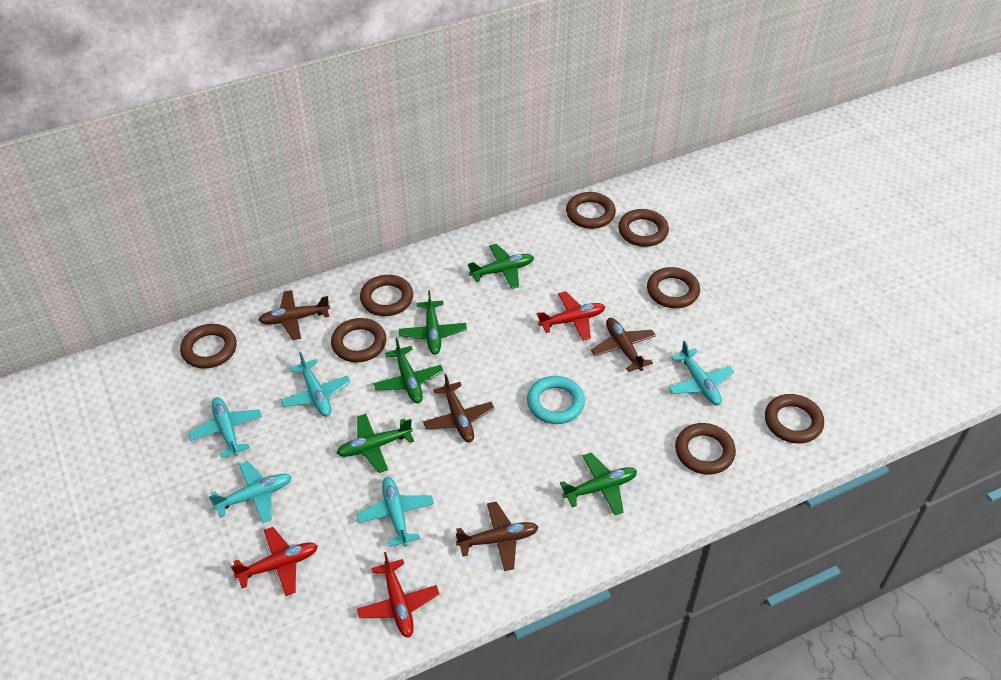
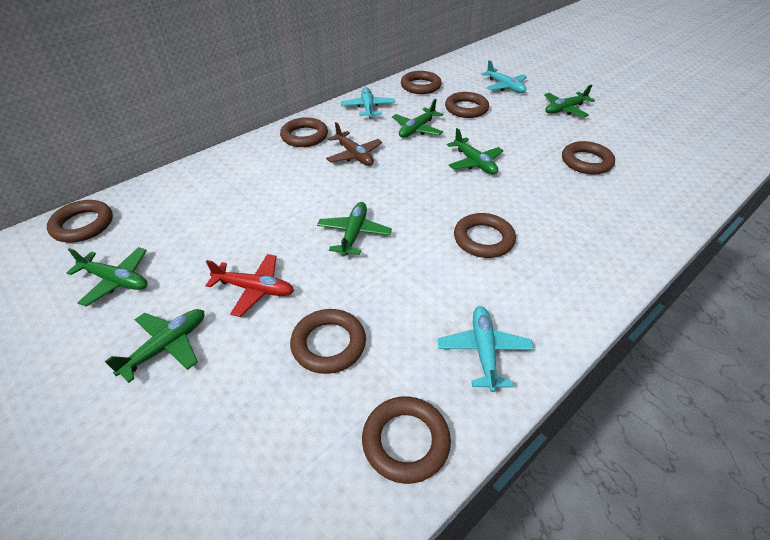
brown plane: [259,290,330,340] [423,374,495,442] [456,502,539,571] [591,318,656,372] = 4 -> [326,122,382,166] = 1
green plane: [337,414,414,473] [374,338,444,403] [399,290,467,355] [468,244,534,289] [560,453,637,515] = 5 -> [66,247,147,307] [104,309,204,383] [317,202,392,257] [392,99,443,138] [447,128,504,175] [544,85,595,117] = 6
red plane: [231,527,318,596] [357,552,439,638] [536,291,605,341] = 3 -> [205,254,294,317] = 1
turquoise plane: [188,397,262,458] [209,461,292,523] [281,352,351,416] [356,477,434,547] [668,341,734,405] = 5 -> [341,87,395,119] [438,306,534,392] [481,60,527,93] = 3
turquoise ring: [527,376,585,424] = 1 -> none = 0

